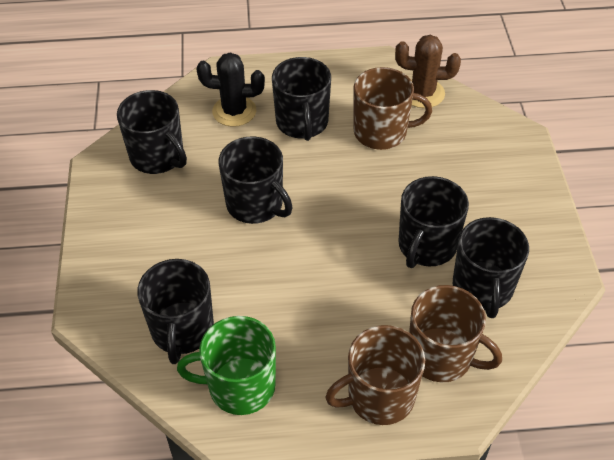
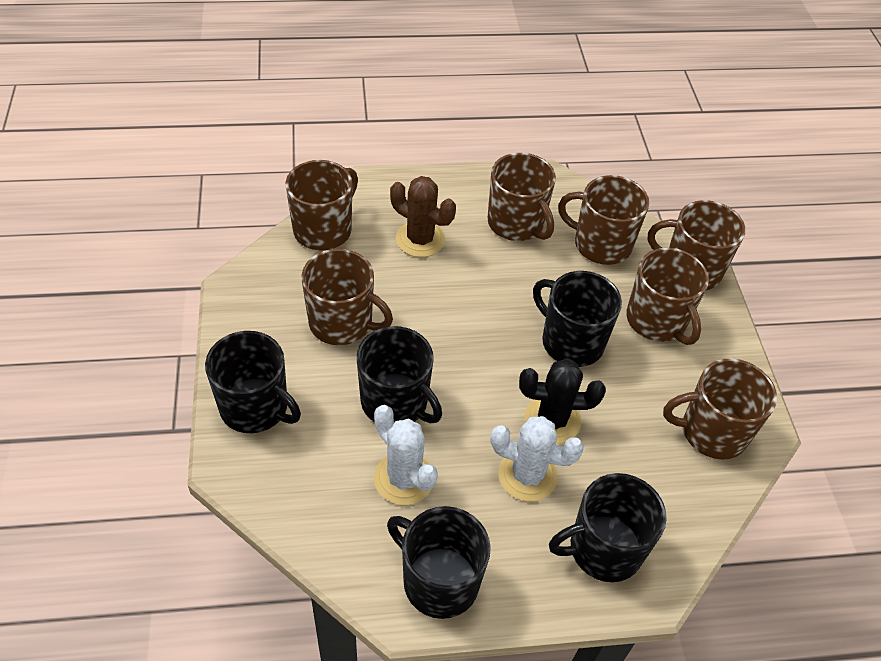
black mug: [117,90,187,174] [137,259,214,364] [218,136,292,224] [272,57,331,141] [398,176,469,268] [453,217,529,318] = 6 -> [205,331,301,433] [357,326,442,423] [387,506,491,619] [533,271,622,367] [549,473,667,582] = 5
brown mug: [325,325,425,425] [354,67,432,150] [409,285,502,382] = 3 -> [286,160,358,250] [302,249,393,345] [488,153,556,241] [558,175,649,265] [626,248,709,345] [648,200,745,290] [663,358,777,460] = 7
green mug: [177,316,276,415] = 1 -> none = 0
white cactus: none = 0 -> [374,405,438,505] [491,416,584,502] = 2

